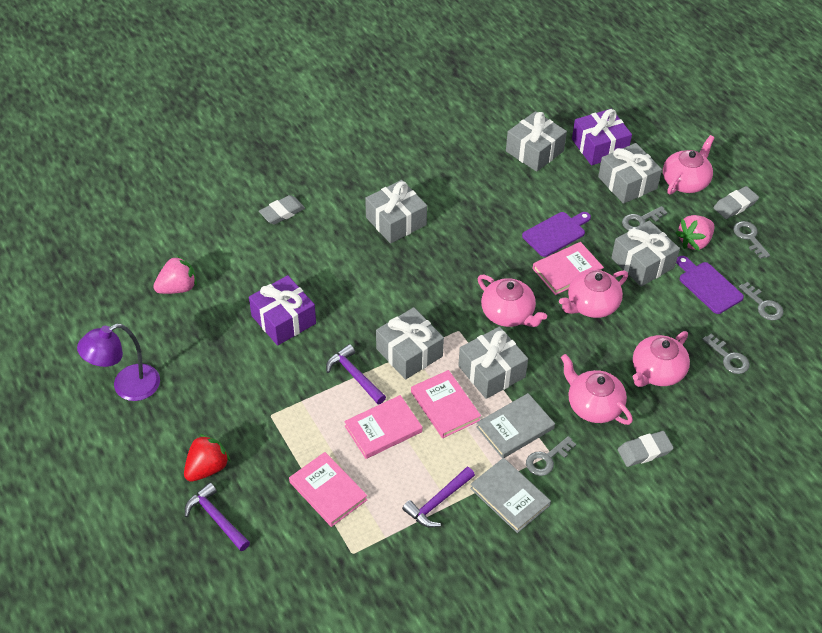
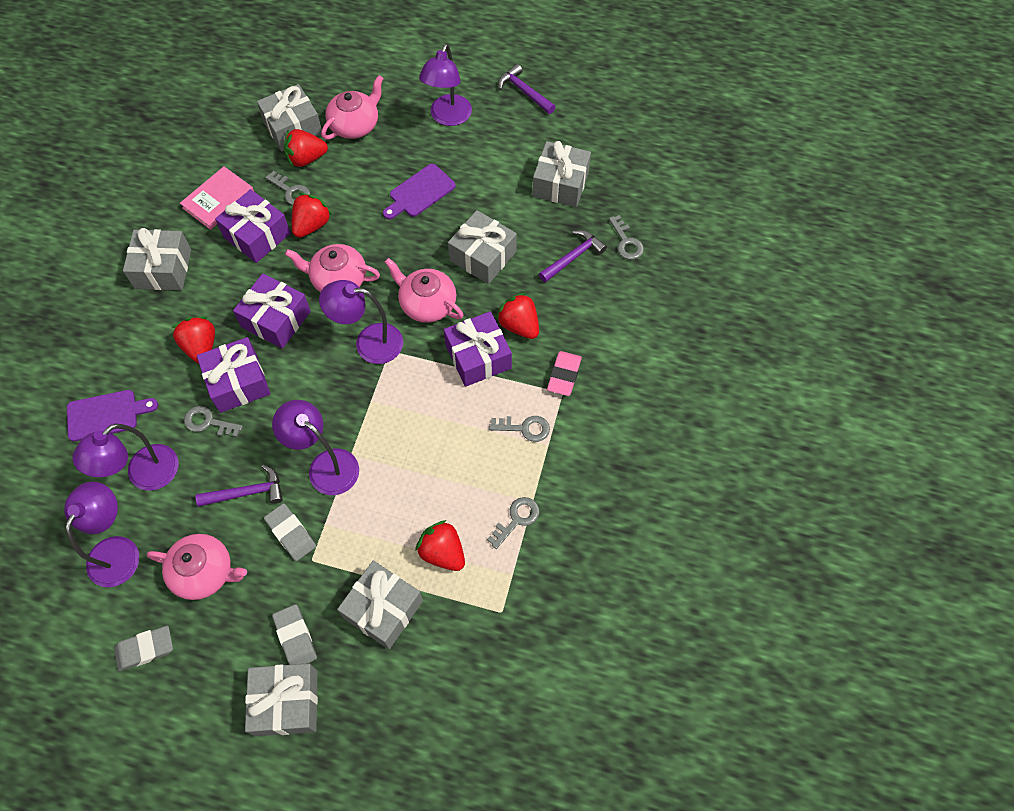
grey book: [470,458,551,533] [476,393,555,458] = 2 -> none = 0
pink book: [289,452,367,527] [344,395,422,459] [411,370,481,438] [533,242,604,295] = 4 -> [180,166,254,230] = 1
pink eraser: none = 0 -> [547,351,582,396] = 1
pink strawberry: [153,255,197,294] [675,215,714,251] = 2 -> none = 0
pink teapot: [478,275,547,327] [559,270,628,318] [561,354,633,425] [633,331,690,387] [663,135,715,195] = 5 -> [147,534,247,600] [285,244,380,292] [321,75,384,140] [385,258,464,323] = 4
purple gift: [249,275,316,346] [572,109,632,166] = 2 -> [197,337,270,413] [215,189,291,263] [233,273,311,349] [444,311,512,387] = 4
purple lamp: [77,324,160,401] = 1 -> [64,482,139,587] [72,424,179,491] [272,400,359,495] [319,280,403,364] [419,44,472,126] = 5
red strawberry: [184,434,231,482] = 1 -> [172,317,215,364] [284,129,328,167] [292,193,332,238] [415,520,465,571] [496,293,539,339] = 5

